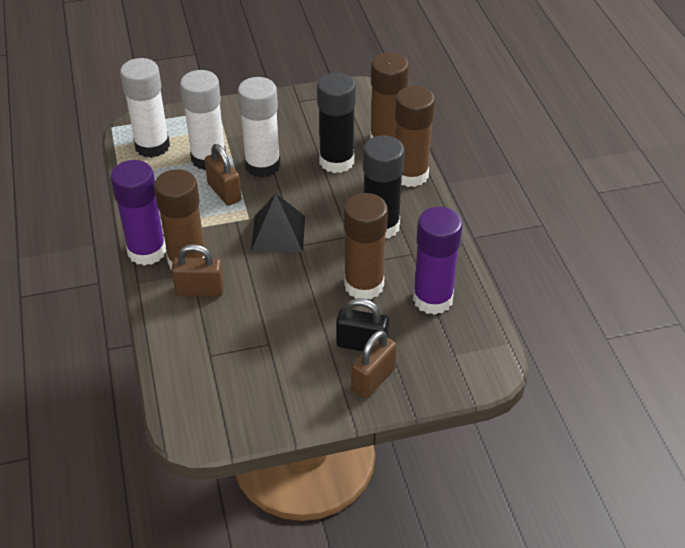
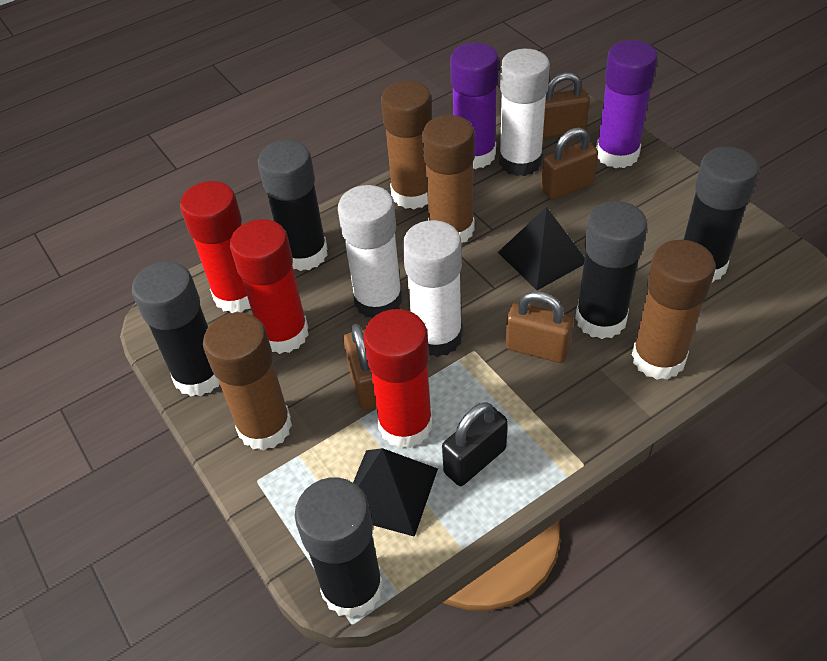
black glue stick: [317,73,356,173] [363,135,405,238] = 2 -> [132,261,220,397] [258,140,328,271] [295,477,384,618] [575,201,648,339] [684,147,759,283] = 5
black pyramid: [251,194,305,252] = 1 -> [353,448,438,537] [498,207,585,290] = 2
brown padlock: [171,244,224,297] [205,144,241,206] [351,330,397,398] = 3 -> [343,324,377,410] [506,291,573,363] [541,128,598,200] [543,72,589,138] = 4
red glue stick: none = 0 -> [180,181,251,313] [230,219,309,354] [363,309,433,448] = 3

